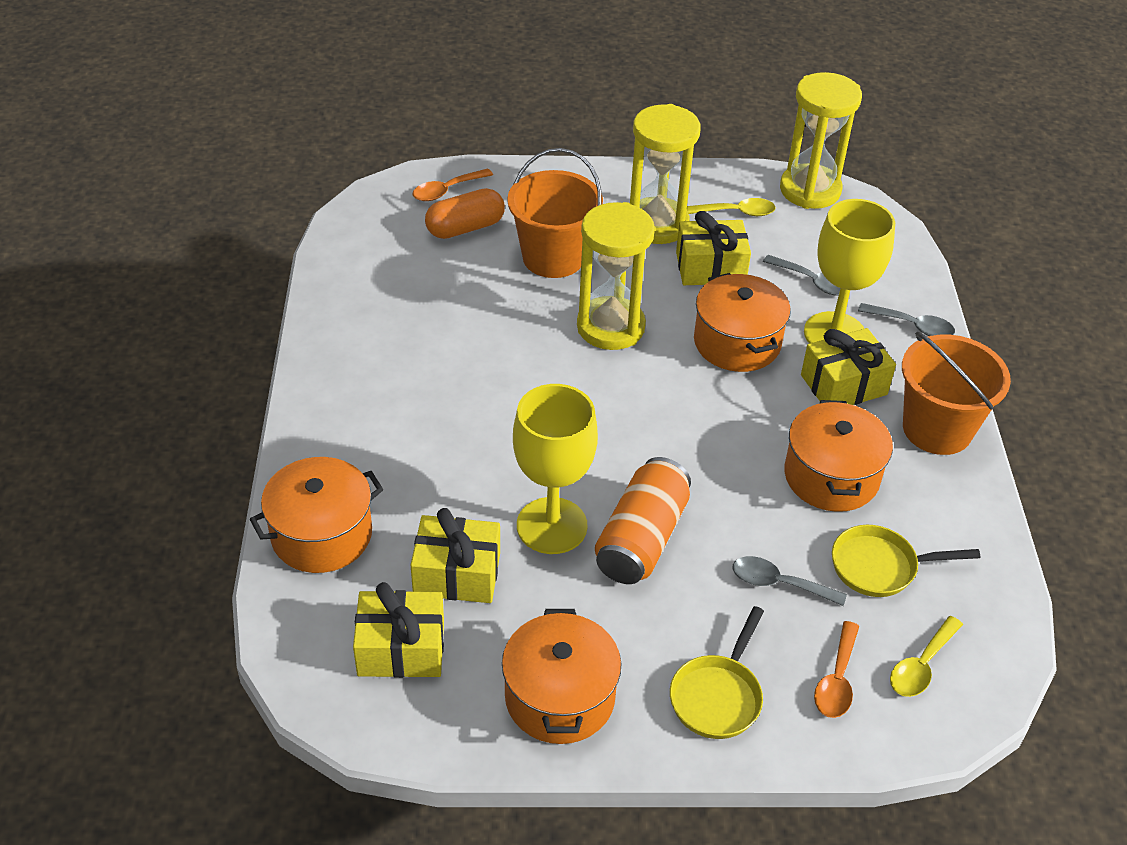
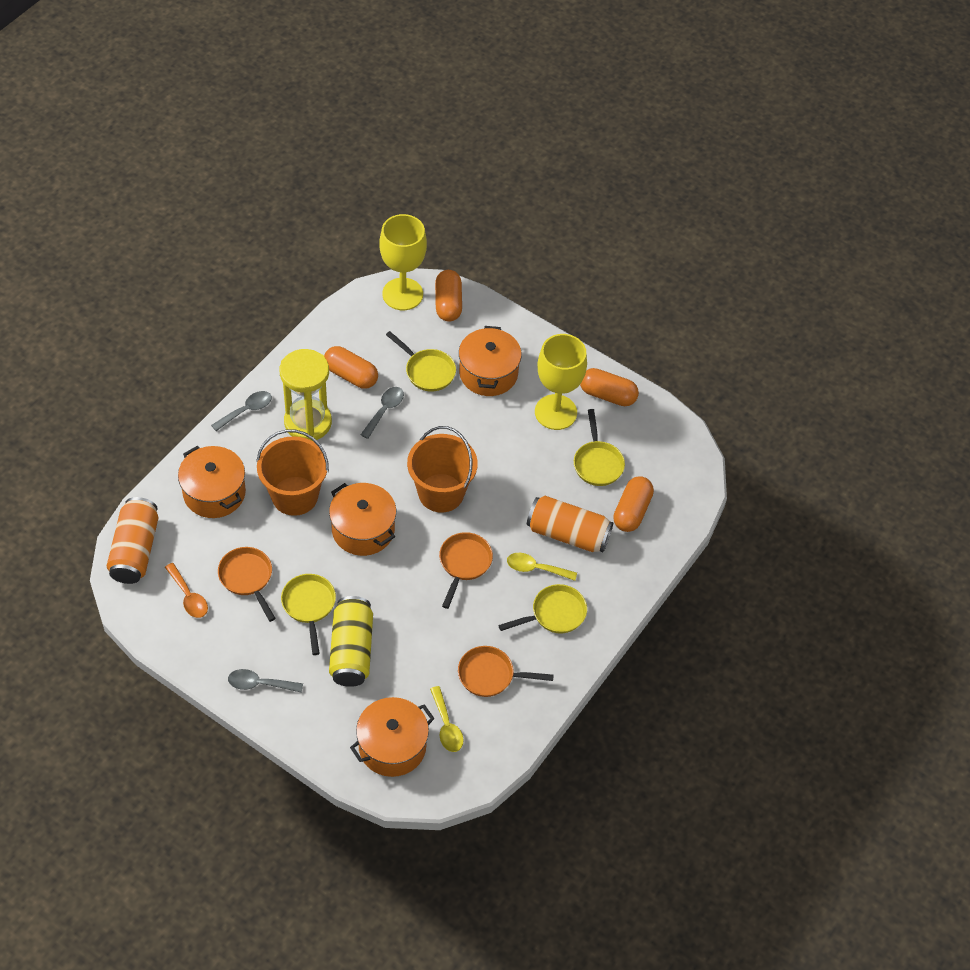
orange can: [595,457,691,584] = 1 -> [107,497,158,584] [527,496,613,553] = 2
orange capsule: [425,188,505,239] = 1 -> [324,346,378,389] [435,270,462,322] [580,368,639,406] [613,476,654,532] = 4
orange pan: none = 0 -> [218,547,276,622] [439,532,493,609] [458,646,554,697] = 3
orange spoon: [412,168,493,201] [814,621,859,718] = 2 -> [165,563,208,618] = 1
yellow can: none = 0 -> [329,596,373,687] = 1
yellow gift: [353,582,444,678] [411,508,500,603] [676,211,751,285] [801,328,896,405] = 4 -> none = 0
yellow hourglass: [577,202,655,350] [630,104,701,244] [780,72,862,209] = 3 -> [280,349,332,441] = 1
yellow pan: [670,606,764,739] [832,525,980,597] = 2 -> [281,574,336,655] [386,331,456,391] [498,584,587,634] [574,409,625,486] = 4

